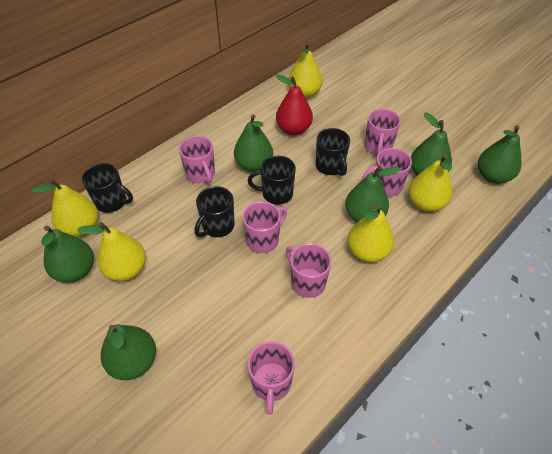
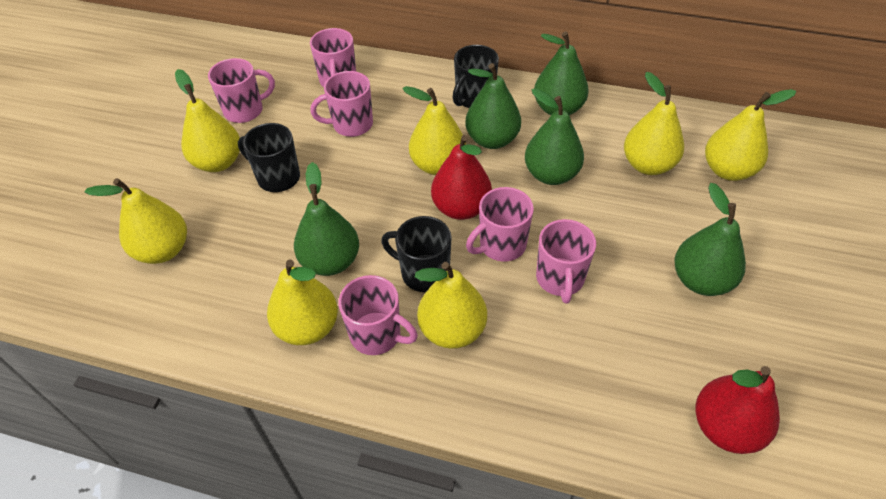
black mug: [82,163,133,213] [194,186,235,237] [248,156,296,205] [316,128,350,176] = 4 -> [238,123,300,192] [381,216,452,292] [453,45,499,108] = 3
green pear: [41,226,94,283] [101,324,156,380] [234,114,273,172] [345,165,401,222] [411,113,452,175] [478,125,521,184] = 6 -> [294,162,359,276] [465,63,521,149] [525,88,584,185] [534,32,589,115] [674,183,746,296] = 5
red pear: [275,74,313,135] = 1 -> [431,135,492,220] [696,366,780,454] = 2
yellow pear: [31,179,98,237] [77,222,146,281] [288,42,322,98] [348,204,394,262] [409,154,453,212] = 5 -> [84,178,187,264] [175,69,240,172] [267,260,338,345] [403,86,466,175] [415,262,487,349] [624,72,684,175] [705,89,796,181] = 7

